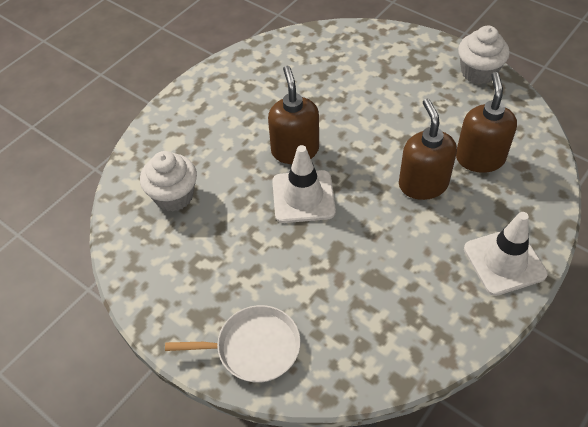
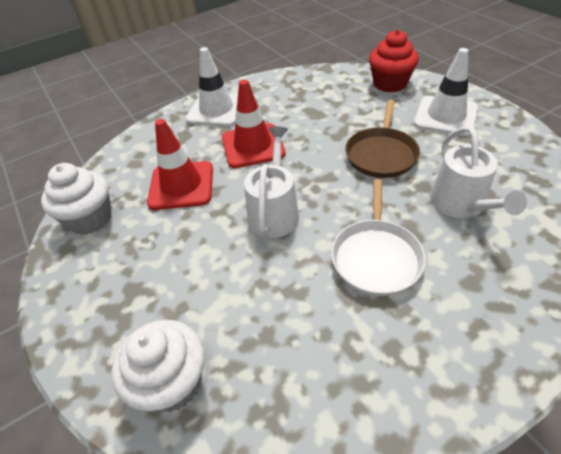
brown pan: none = 0 -> [345,100,420,178] = 1
brown soap dispenser: [268,65,319,164] [399,99,457,200] [456,72,517,173] = 3 -> none = 0
red cupcake: none = 0 -> [369,30,419,93] = 1
red traffic cone: none = 0 -> [147,119,213,210] [222,80,286,168] = 2
white watering can: none = 0 -> [244,126,299,238] [430,126,527,218] = 2

